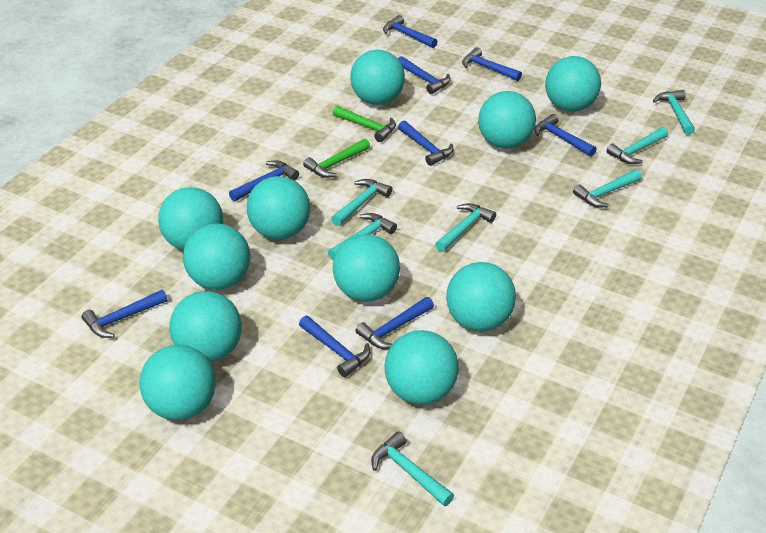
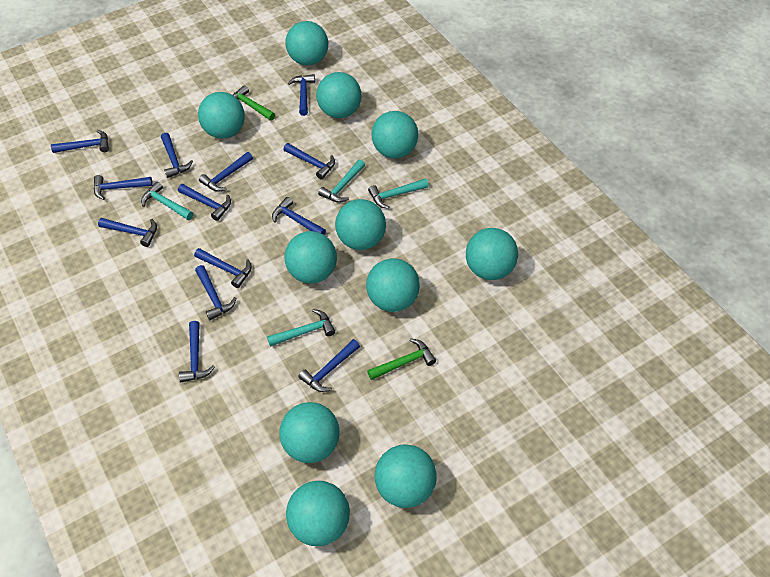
blue hammer: [81,290,168,338] [229,160,299,202] [299,316,370,377] [355,297,434,349] [383,15,438,48] [398,56,451,94] [398,121,453,166] [462,47,522,81] [534,114,597,157] = 9 -> [51,130,109,153] [94,175,153,200] [98,218,157,247] [161,133,193,178] [178,184,231,221] [179,321,215,382] [194,248,252,288] [195,265,236,320] [199,152,253,192] [272,197,326,235] [284,143,335,180] [288,74,315,116] [298,339,360,392] = 13
turquoise hammer: [328,213,397,261] [331,179,392,226] [371,431,454,506] [435,203,496,252] [573,169,642,207] [606,127,668,164] [653,90,695,135] = 7 -> [141,182,193,220] [267,309,335,347] [318,160,365,203] [368,178,428,209] = 4

